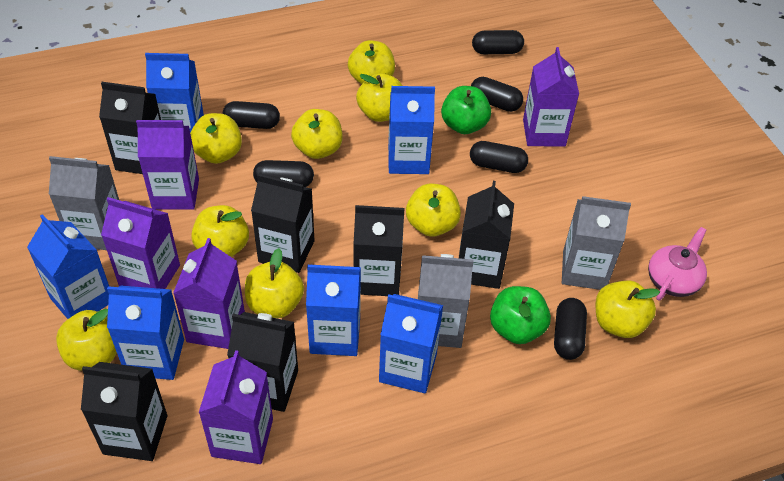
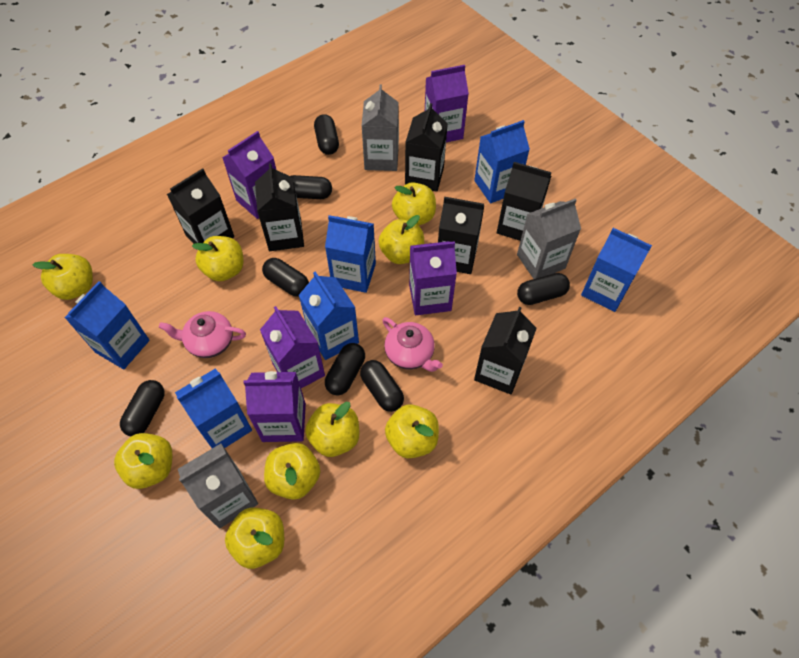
black capsule: [223,101,280,129] [253,160,314,187] [470,141,528,173] [471,77,523,112] [472,30,524,54] [554,298,587,360] = 6 -> [120,380,165,436] [262,258,309,297] [291,175,332,199] [314,114,339,155] [325,343,365,395] [360,360,404,412] [517,273,570,305] = 7
green apple: [441,86,491,134] [490,286,551,344] = 2 -> none = 0
pink teapot: [648,227,707,301] = 1 -> [159,311,246,358] [382,317,443,372] = 2

